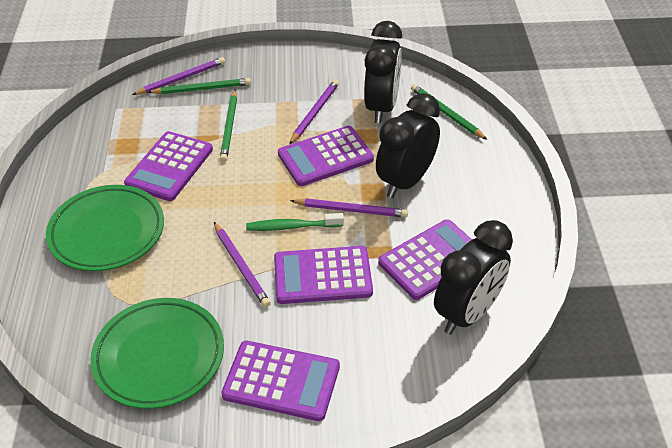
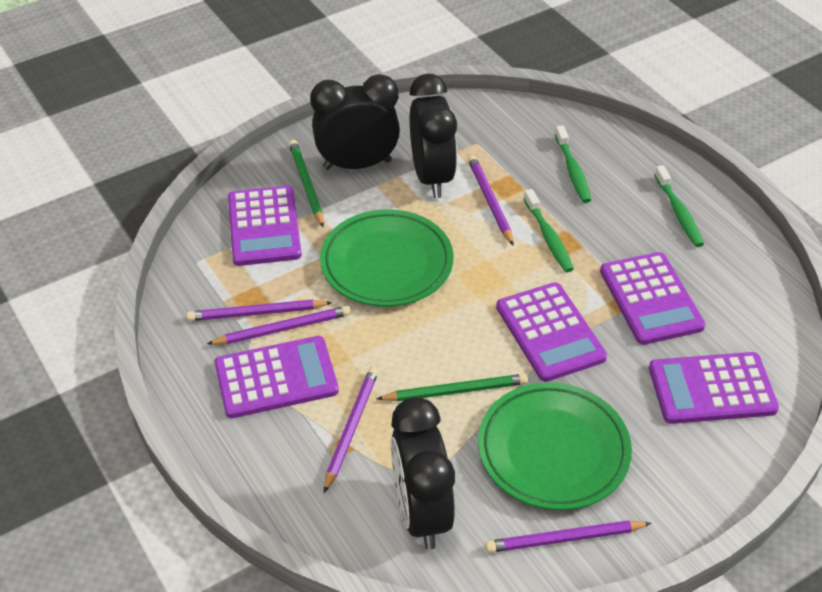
green pencil: [147,78,251,94] [220,90,237,162] [411,84,487,140] = 3 -> [289,140,324,227] [376,374,528,402] = 2
green toothbrush: [246,213,344,231] = 1 -> [524,189,574,272] [555,125,591,203] [654,165,704,247] = 3
purple pencil: [132,57,225,95] [214,222,271,308] [289,80,339,145] [290,198,408,217] = 4 -> [186,300,332,321] [207,306,351,345] [324,367,379,493] [468,155,513,245] [485,520,651,553] = 5

